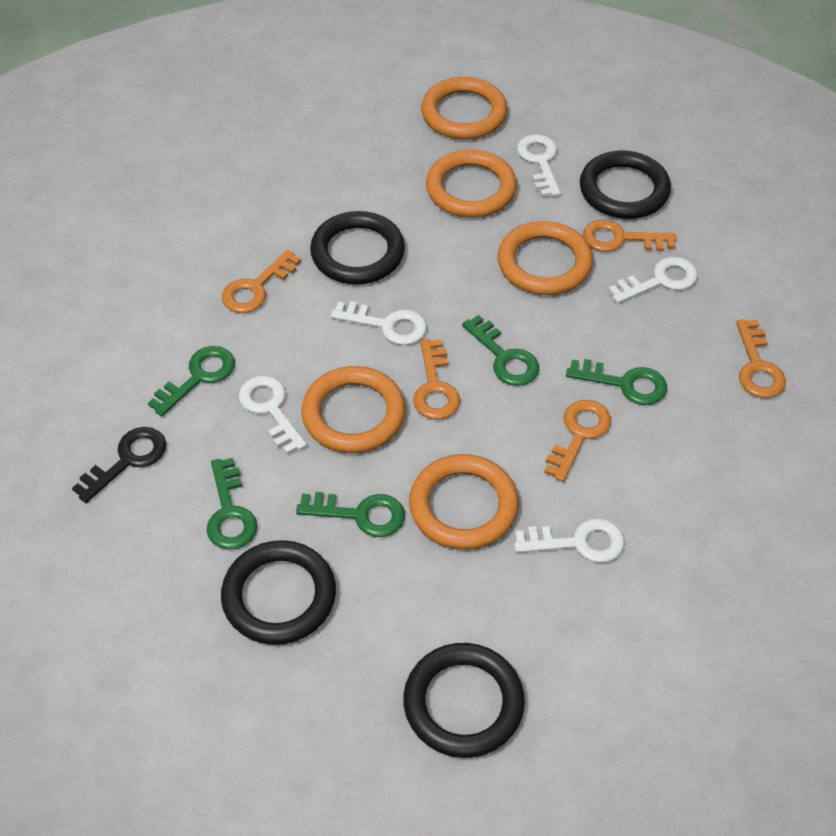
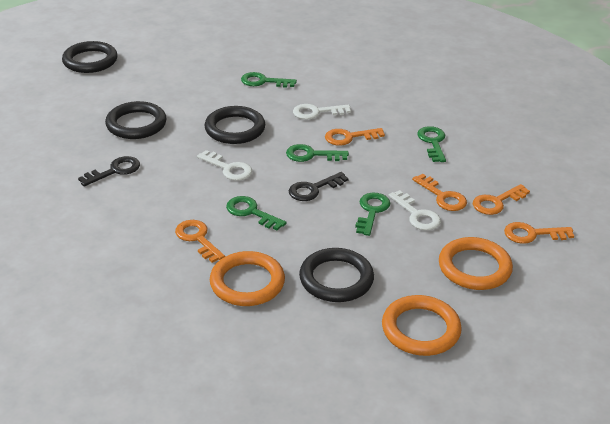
black key: [72,427,166,503] = 1 -> [78,156,140,186] [289,172,349,201] = 2
orange ring: [301,366,405,453] [409,454,519,550] [421,77,507,139] [426,149,517,218] [498,221,593,295] = 5 -> [210,251,285,306] [382,295,462,356] [439,237,513,290] = 3
white key: [238,375,307,455] [331,301,427,345] [514,518,624,563] [517,134,561,197] [609,256,698,303] = 5 -> [197,150,252,181] [293,104,351,119] [388,190,441,230] = 3

